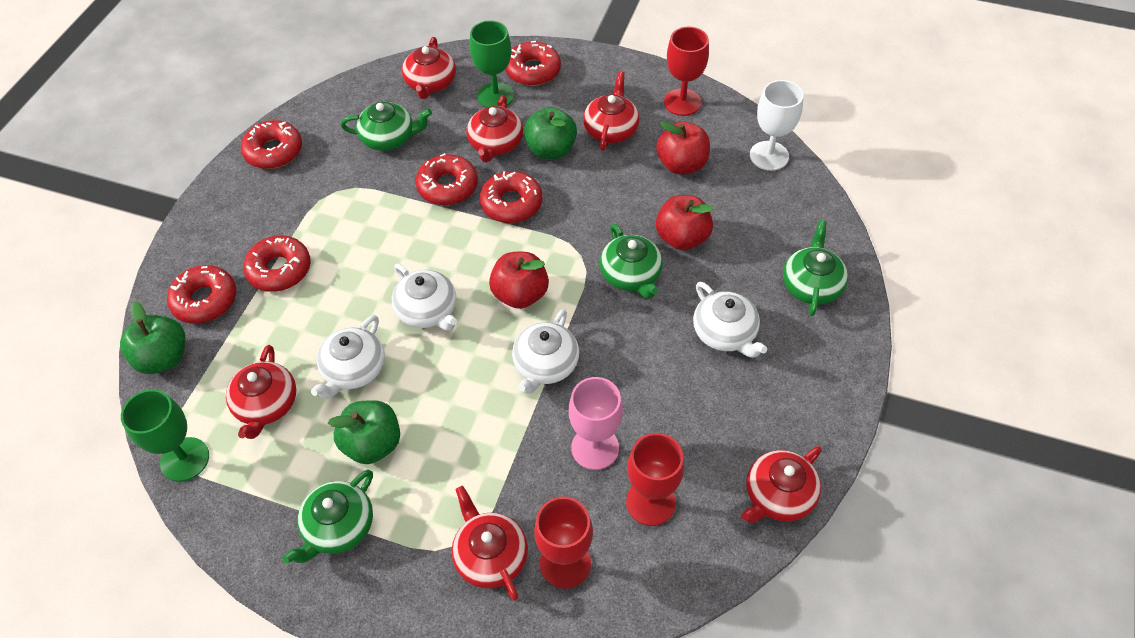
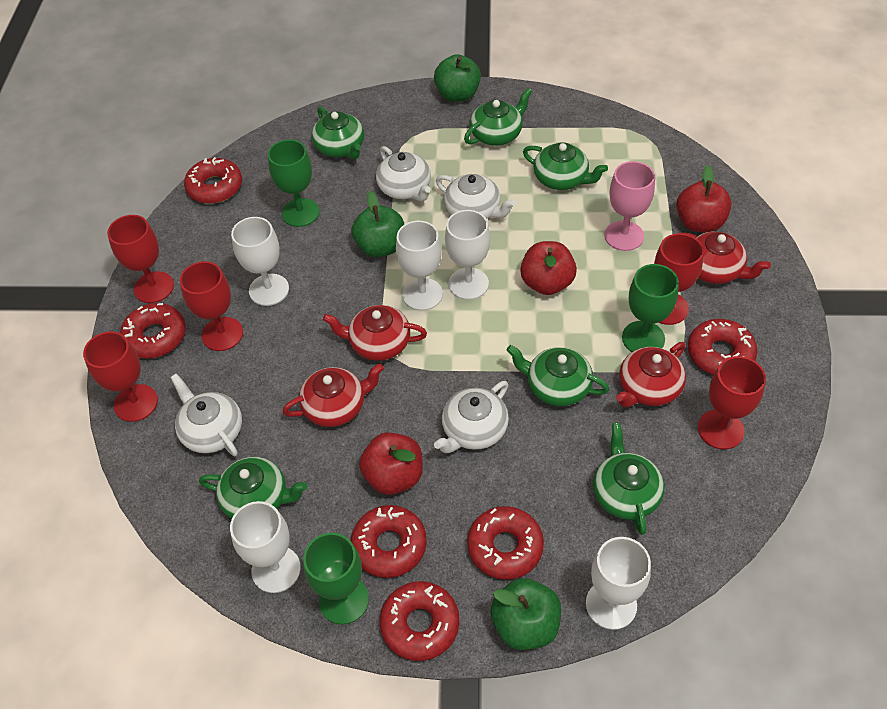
green goblet: [121,389,209,482] [470,20,514,108] = 2 -> [268,139,320,227] [303,533,369,625] [622,264,679,352] = 3
green teapot: [282,469,373,563] [340,102,432,151] [600,223,663,299] [783,220,848,316] = 4 -> [199,457,307,518] [311,106,364,159] [464,88,532,146] [507,345,609,406] [523,143,608,190] [593,422,665,535] = 6
red goblet: [534,497,593,589] [626,433,684,526] [664,27,709,116] = 3 -> [83,331,158,422] [107,215,174,303] [180,261,243,351] [654,233,704,325] [698,356,766,449] = 5
red teapot: [226,345,296,439] [402,37,456,99] [452,486,528,600] [466,96,523,162] [583,71,640,151] [742,446,822,523] = 6 -> [283,363,384,427] [323,305,427,361] [616,342,686,407] [682,232,771,284] = 4
white goblet: [750,80,803,171] = 1 -> [230,501,301,593] [231,217,289,306] [396,221,443,311] [445,210,490,300] [586,537,651,630] = 5

